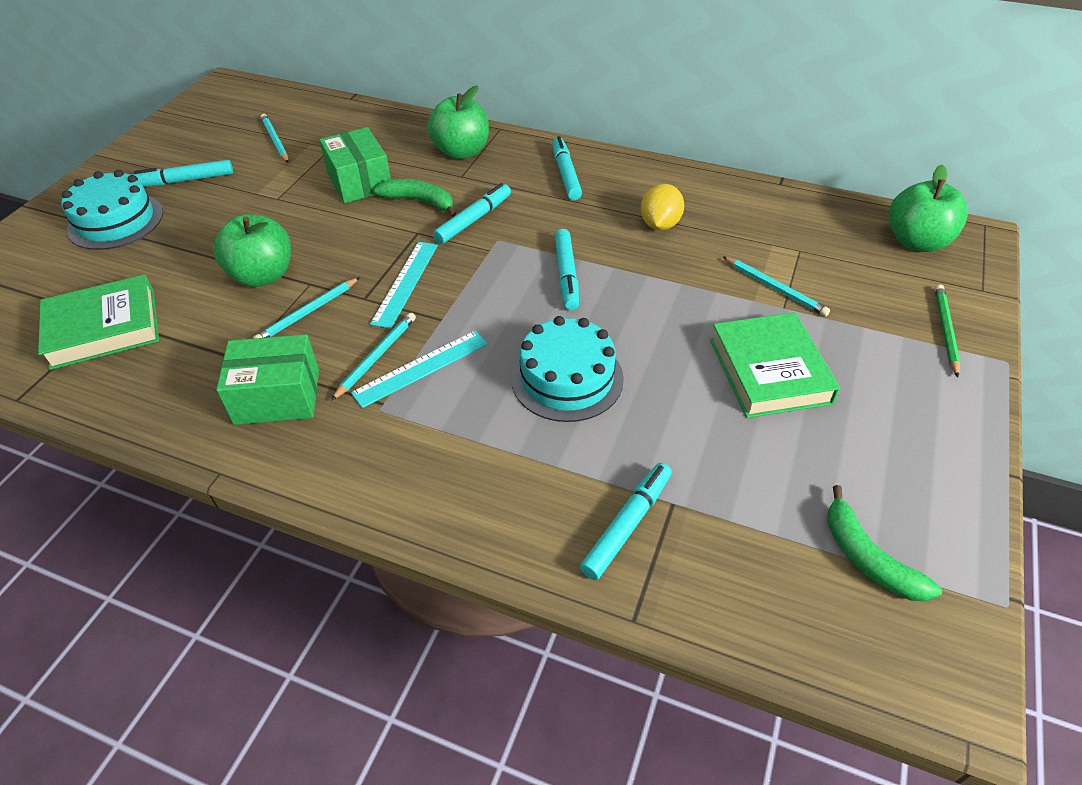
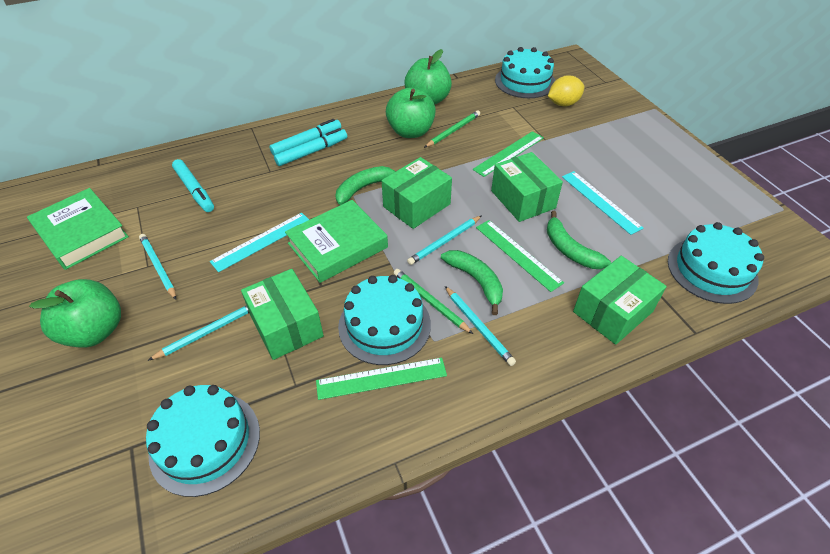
green banana: [374,179,456,217] [827,485,942,601] = 2 -> [335,166,396,205] [441,250,503,315] [547,211,611,269] = 3
green box: [216,334,319,425] [319,127,391,203] = 2 -> [241,269,324,360] [382,157,452,229] [491,152,563,222] [573,256,667,345] = 4
green pencil: [935,284,961,378] = 1 -> [394,269,473,334] [424,110,480,148] = 2
green ruler: none = 0 -> [316,357,447,400] [472,131,544,177] [476,220,564,292] = 3
turquoise cake: [62,170,163,250] [511,316,624,422] = 2 -> [146,385,260,497] [338,275,431,365] [495,47,555,98] [668,222,764,304] = 4
turquoise marker: [133,160,233,187] [433,183,511,244] [552,136,582,200] [554,229,579,311] [580,463,672,580] = 5 -> [172,159,214,212] [269,119,341,155] [274,128,347,166] = 3

